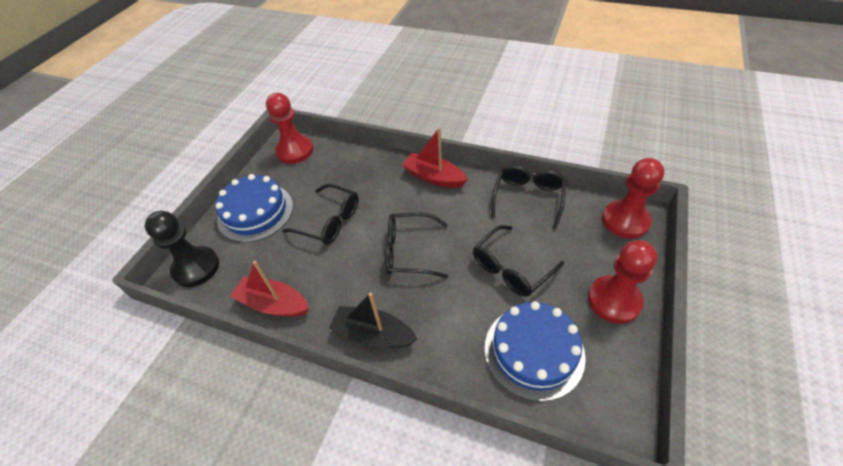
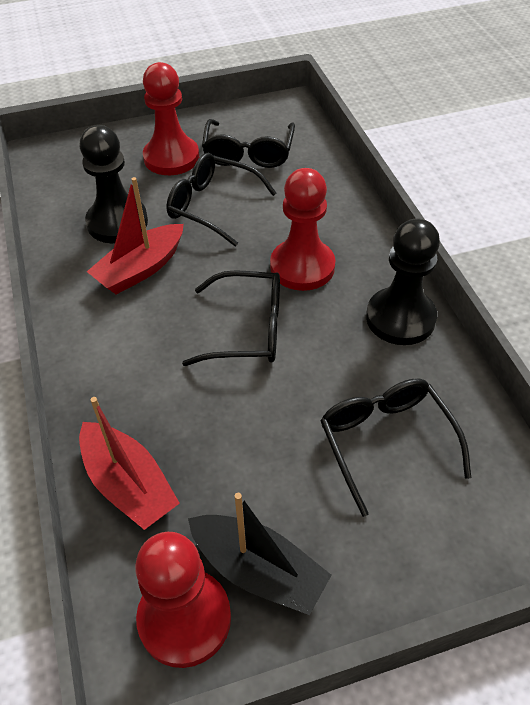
black pawn: [145,211,219,287] = 1 -> [79,125,148,243] [366,218,440,345] = 2
blue cake: [216,174,293,242] [485,301,586,402] = 2 -> none = 0

